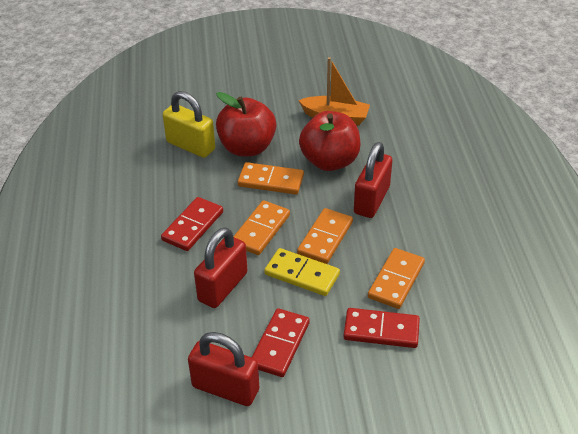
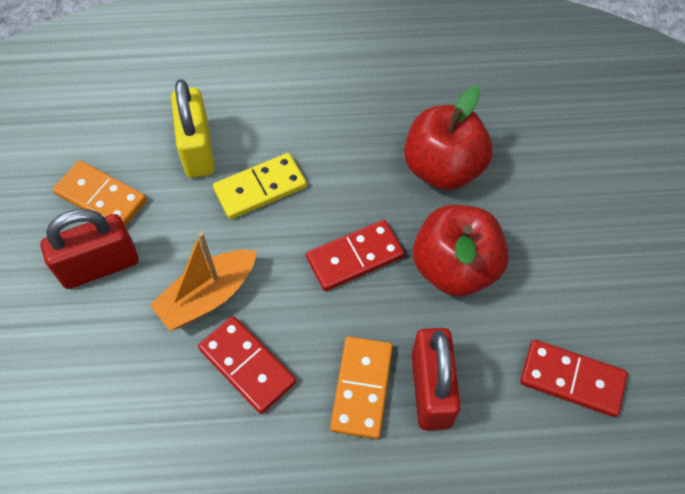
orange domino: [233,200,290,255] [238,162,304,194] [297,208,353,264] [368,248,425,309] = 4 -> [53,160,147,226] [330,336,393,439] = 2
red padlock: [188,332,259,406] [194,227,248,308] [354,142,392,218] = 3 -> [40,209,138,289] [412,328,461,431] = 2

